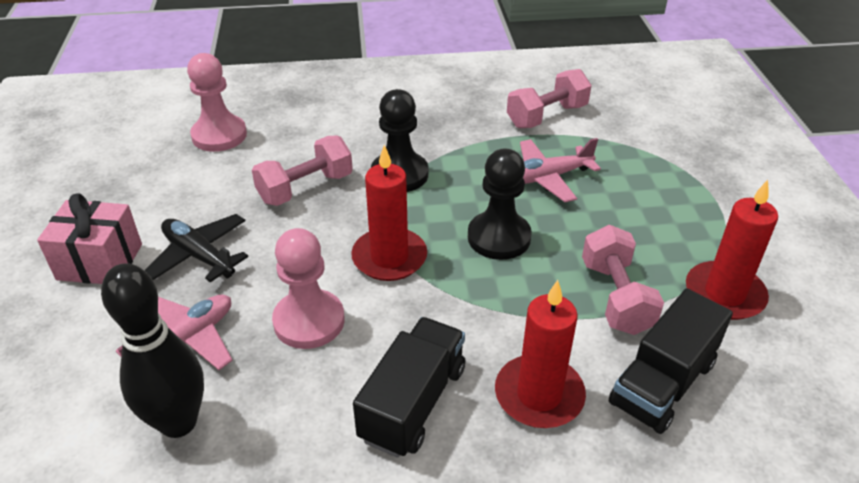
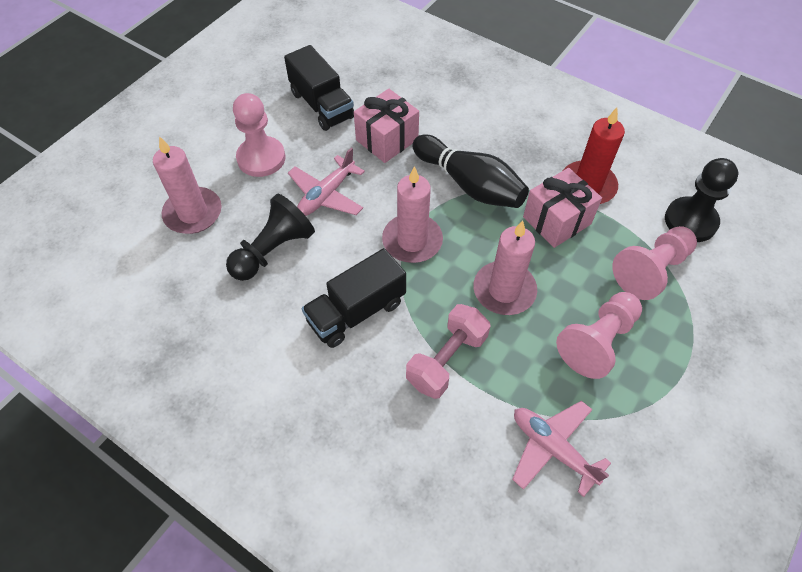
black plane: [144,214,248,282] = 1 -> none = 0
pink candle: none = 0 -> [153,136,222,234] [382,166,443,263] [473,221,537,315] = 3
pink dumbbell: [252,135,353,206] [507,69,592,128] [582,225,664,335] = 3 -> [406,304,490,399] = 1
pink gift: [37,193,142,284] = 1 -> [354,89,419,163] [523,168,602,248] = 2
pink pawn: [187,53,247,152] [272,228,345,349] = 2 -> [233,93,285,177] [556,292,642,379] [612,226,697,300] = 3
red candle: [351,145,427,281] [495,280,586,428] [686,180,778,320] = 3 -> [563,108,625,204] = 1

